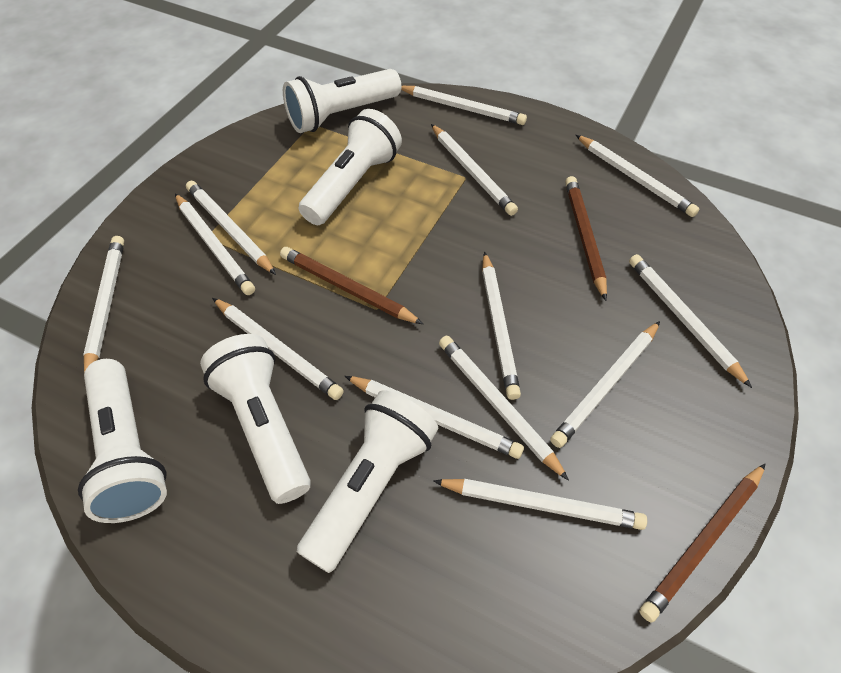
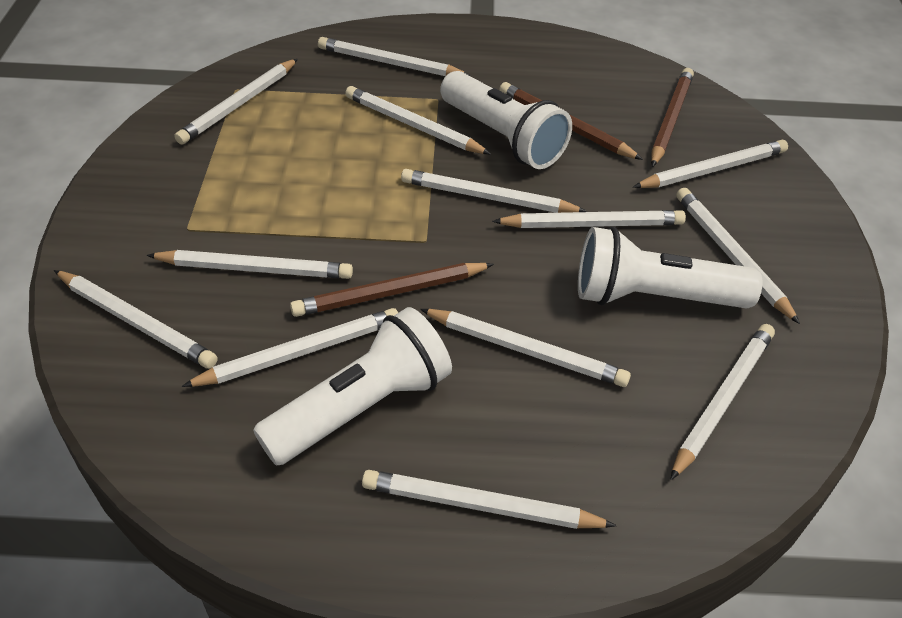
white flashlight: [78,359,167,523] [200,334,311,504] [283,69,402,133] [297,390,438,573] [299,109,402,225] = 5 -> [253,307,452,466] [440,71,572,169] [578,227,762,309] = 3

